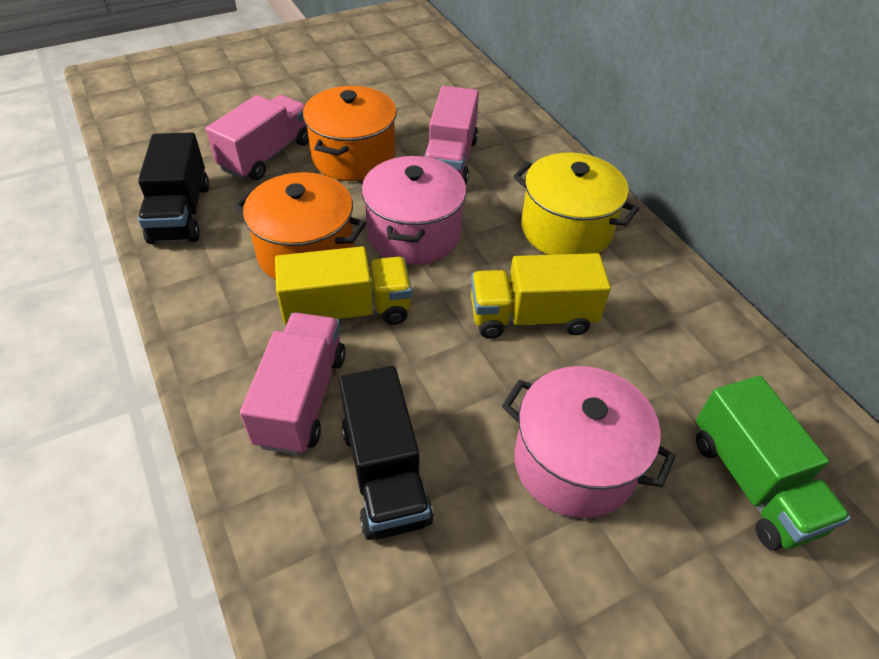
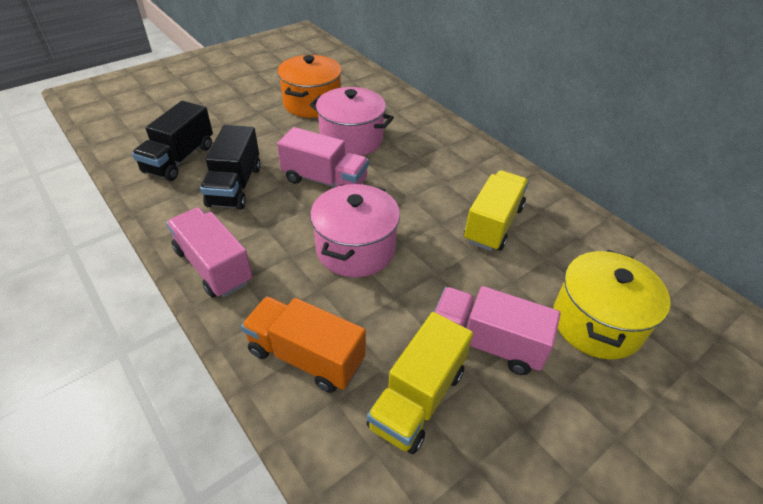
green truck: [696,376,851,550] = 1 -> none = 0
orange pot: [234,172,366,280] [303,86,397,181] = 2 -> [277,55,342,118] = 1
orange truck: none = 0 -> [241,296,366,393] = 1

